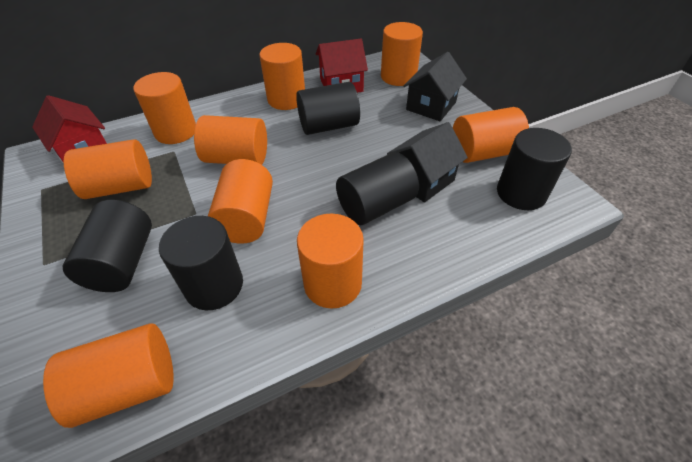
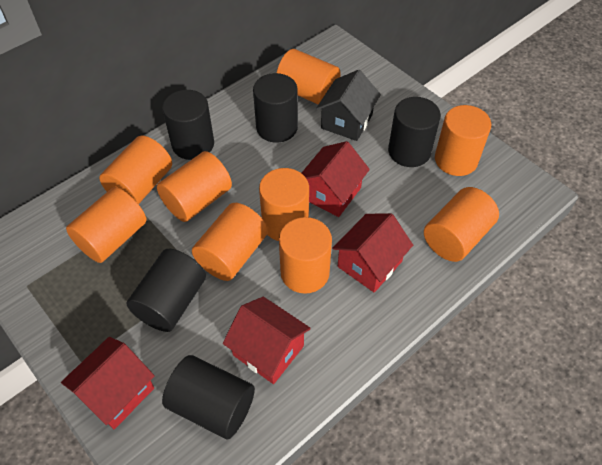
black house: [387,122,468,203] [403,52,467,121] = 2 -> [316,70,381,141] = 1
red house: [32,95,107,163] [316,39,368,93] = 2 -> [61,337,155,429] [223,297,311,384] [302,141,370,217] [332,213,413,293] = 4

